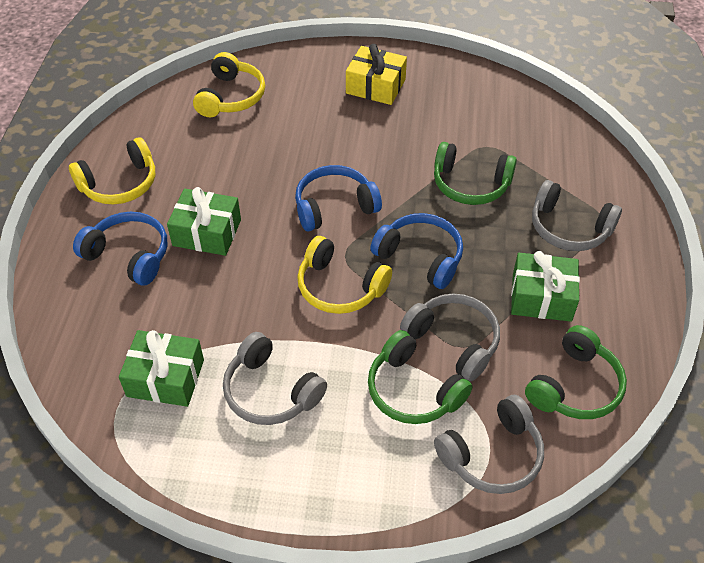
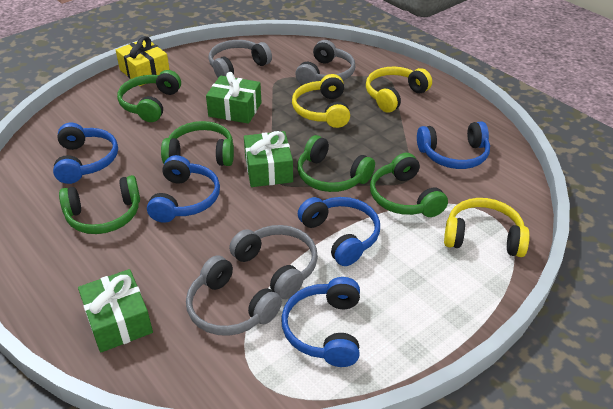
blue headphones: [73,212,168,285] [295,165,382,231] [370,213,463,289] = 3 -> [53,123,118,184] [147,155,220,223] [281,277,360,367] [298,197,380,266] [417,121,490,169] = 5
green headphones: [368,330,472,424] [434,142,517,205] [525,325,627,419] = 3 -> [59,175,140,234] [117,70,181,122] [161,121,234,166] [297,135,375,192] [370,153,448,217] = 5

